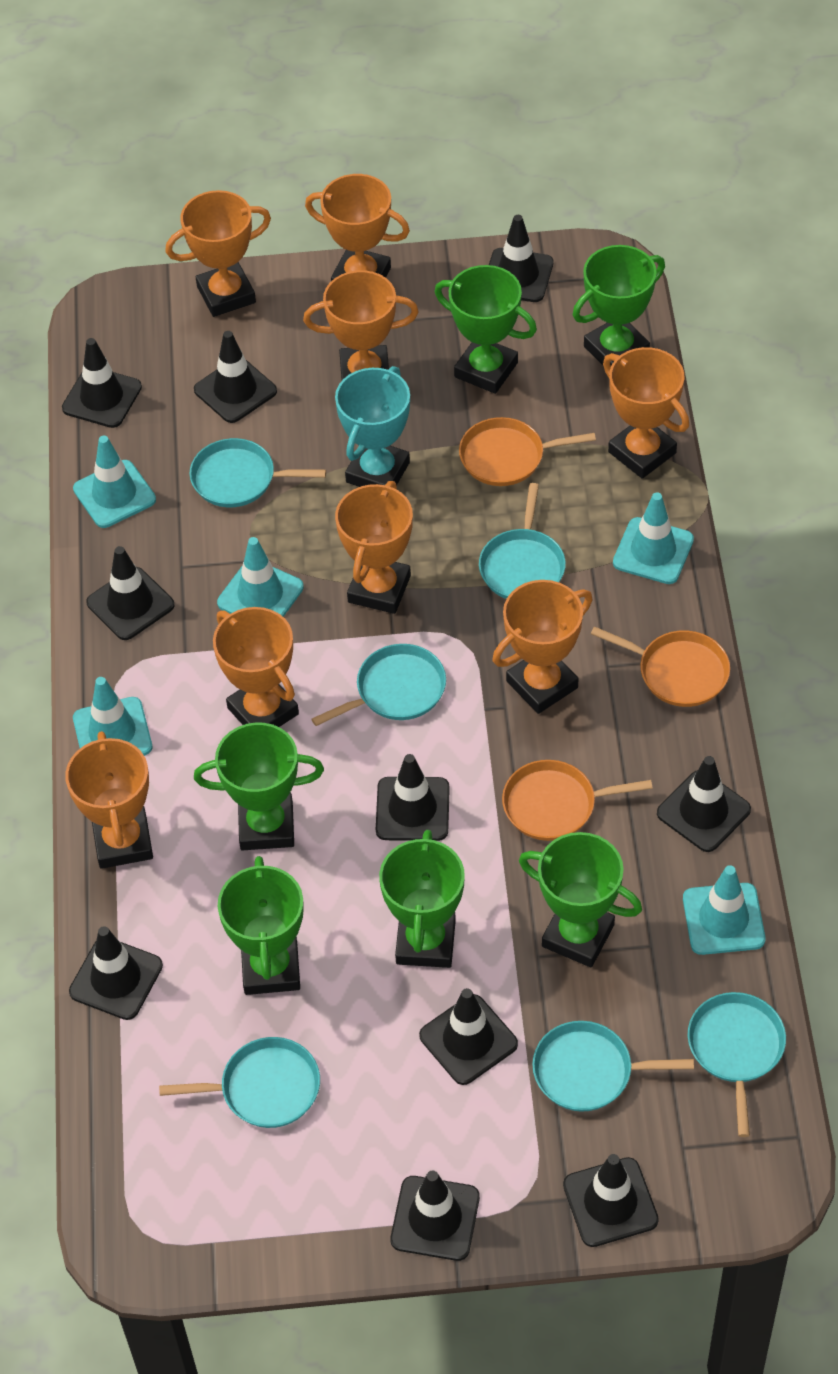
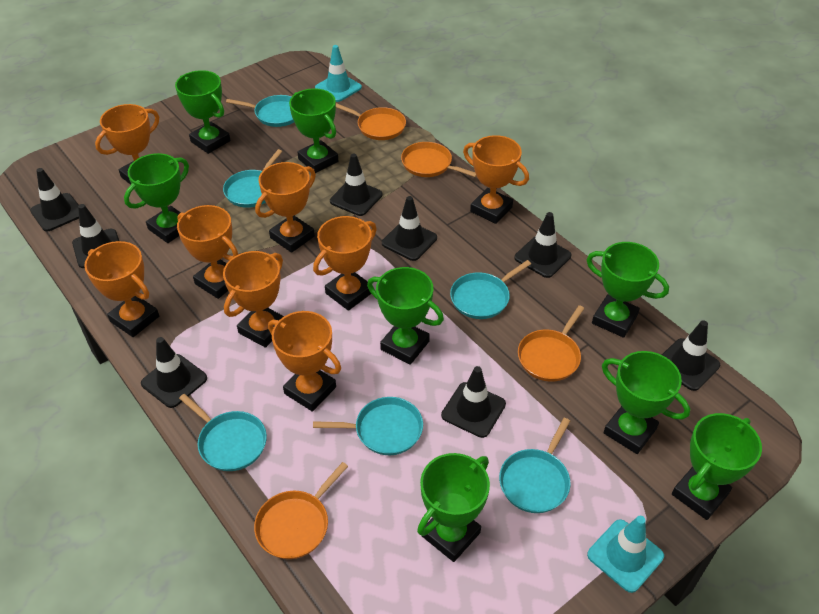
black traffic cone: [62,338,142,428] [69,926,163,1020] [86,546,174,640] [194,331,277,423] [376,754,450,841] [390,1170,480,1261] [419,988,518,1085] [489,215,553,302] [563,1154,659,1247] [657,756,751,852] = 10 -> [30,168,79,231] [72,204,119,268] [141,337,207,408] [330,154,383,216] [382,196,437,261] [441,366,506,438] [514,212,571,278] [662,320,720,391] = 8
green trophy: [194,722,324,850] [218,856,304,995] [379,830,465,968] [434,265,537,394] [519,832,642,967] [573,245,665,365] = 6 -> [124,153,189,243] [175,70,230,154] [289,88,338,173] [367,267,444,365] [417,453,490,562] [586,242,669,338] [602,351,690,454] [672,413,762,520] = 8
orange pan: [459,417,596,486] [502,760,653,841] [591,626,730,707] = 3 -> [254,462,348,559] [336,103,406,140] [401,142,477,177] [518,305,584,382] = 4
turquoise traffic cone: [73,436,156,528] [73,677,152,756] [217,537,304,617] [613,492,694,584] [683,865,765,955] = 5 -> [315,45,362,102] [587,516,664,593] = 2
turquoise trophy: [335,366,410,487] = 1 -> none = 0

